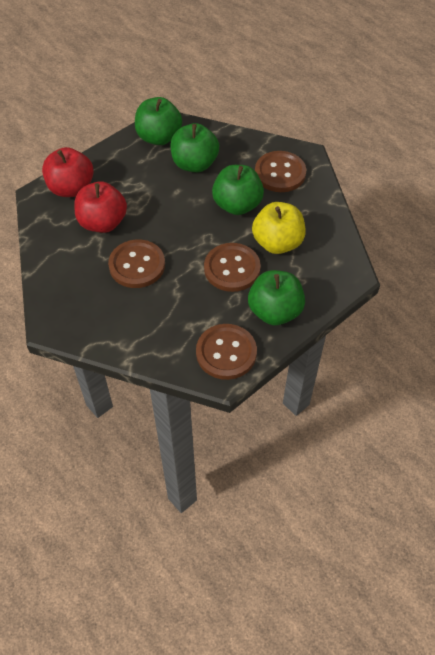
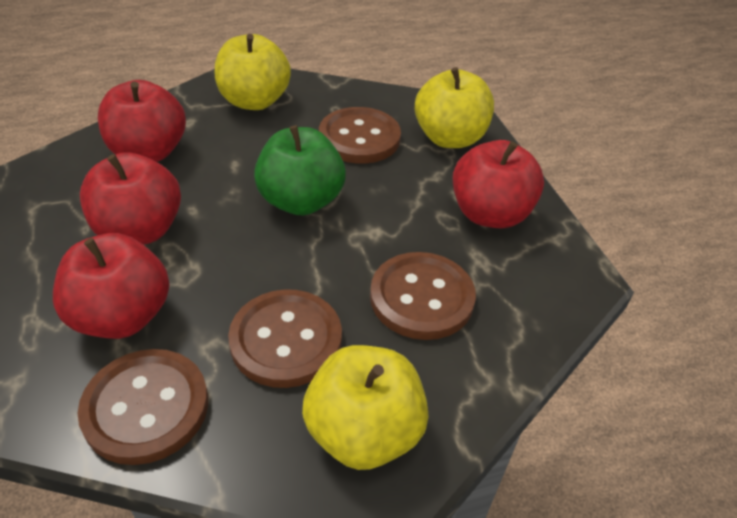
green apple: [135,97,182,145] [170,123,219,172] [212,165,264,215] [248,270,305,326] = 4 -> [254,125,346,215] = 1
red apple: [42,147,94,197] [74,181,127,233] = 2 -> [53,233,170,339] [80,152,181,245] [98,80,186,162] [453,140,544,228] = 4
yellow apple: [252,202,305,254] = 1 -> [215,34,291,110] [302,345,429,470] [415,67,494,148] = 3

